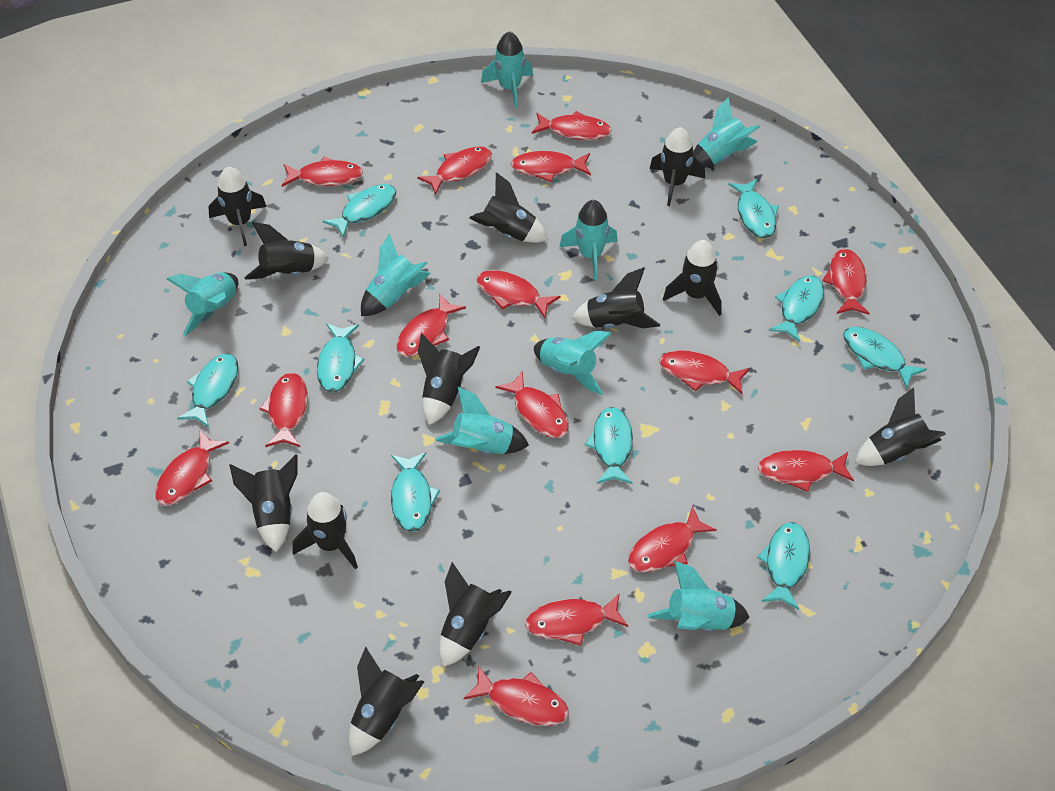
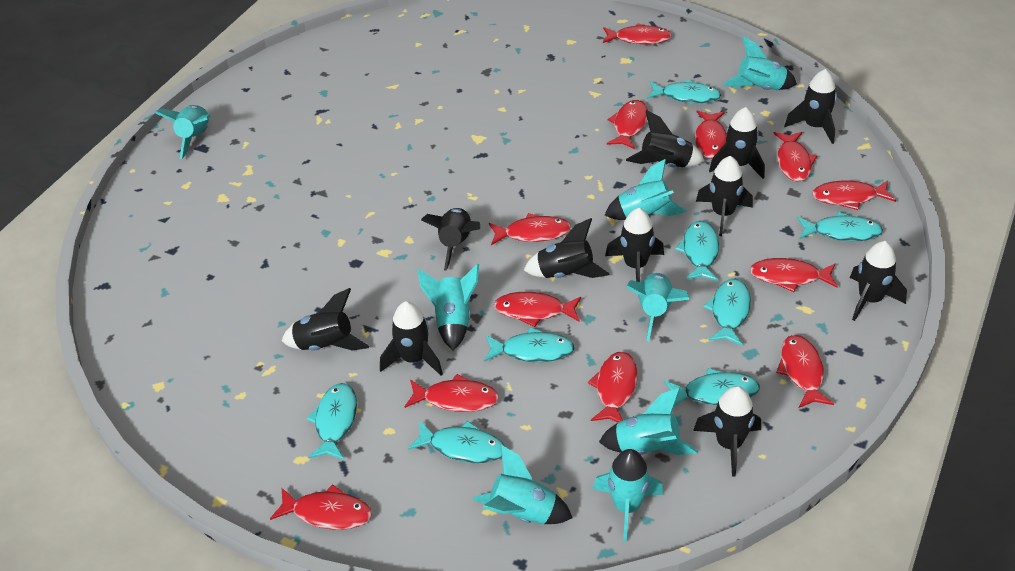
black rocket: [208,167,267,246] [229,455,297,552] [245,222,329,280] [292,492,358,569] [349,647,425,756] [418,333,480,425] [439,562,512,667] [469,172,548,243] [572,267,660,328] [650,127,705,206] [663,240,722,316] [855,388,946,466] = 12 -> [282,288,369,350] [380,301,443,375] [421,208,480,271] [524,218,609,278] [605,208,664,282] [626,110,705,168] [693,386,761,476] [696,156,753,236] [709,107,765,179] [784,69,837,144] [850,241,907,321] = 11
red fish: [155,430,229,505] [259,373,308,447] [282,157,363,187] [396,294,466,357] [417,146,492,195] [463,665,569,726] [476,270,561,318] [495,371,569,438] [511,151,591,182] [525,593,628,646] [532,111,611,140] [628,506,717,572] [659,350,750,394] [758,450,854,492] [822,249,870,315] = 15 -> [270,484,372,530] [405,374,499,412] [489,213,571,245] [494,292,581,327] [588,352,638,423] [603,23,672,44] [607,100,648,149] [695,110,727,159] [750,258,838,292] [773,132,817,182] [776,335,834,408] [812,181,896,210] = 12
turquoise fish: [177,354,238,427] [317,323,365,393] [322,184,396,238] [391,452,440,532] [585,407,633,484] [728,179,779,239] [757,522,810,610] [769,275,824,342] [843,327,927,389] = 9 -> [306,383,357,460] [408,421,505,463] [484,327,575,362] [647,79,721,103] [664,368,760,406] [675,221,719,281] [703,279,751,346] [797,212,883,241] = 8

